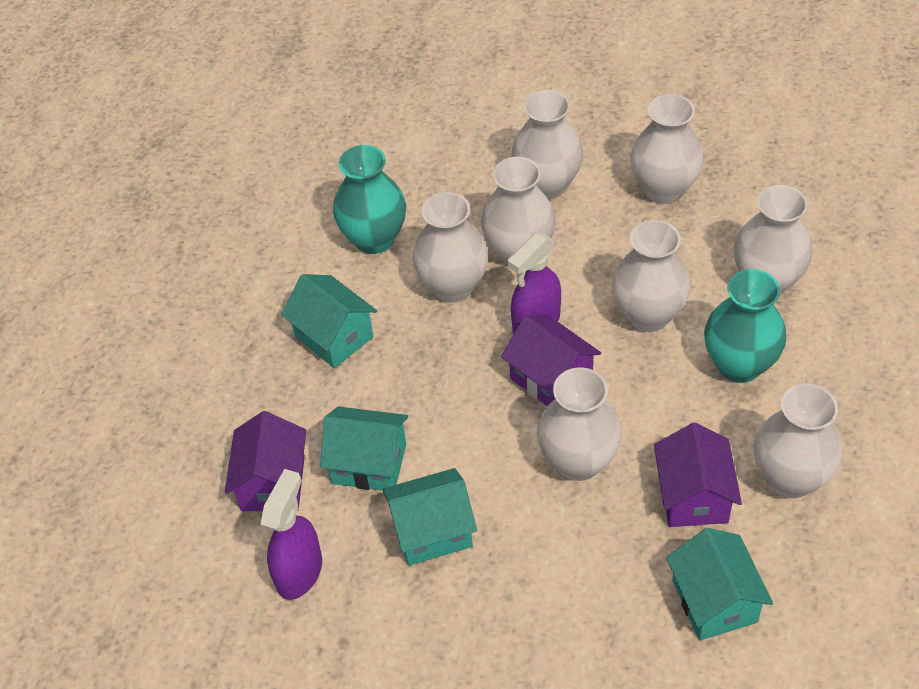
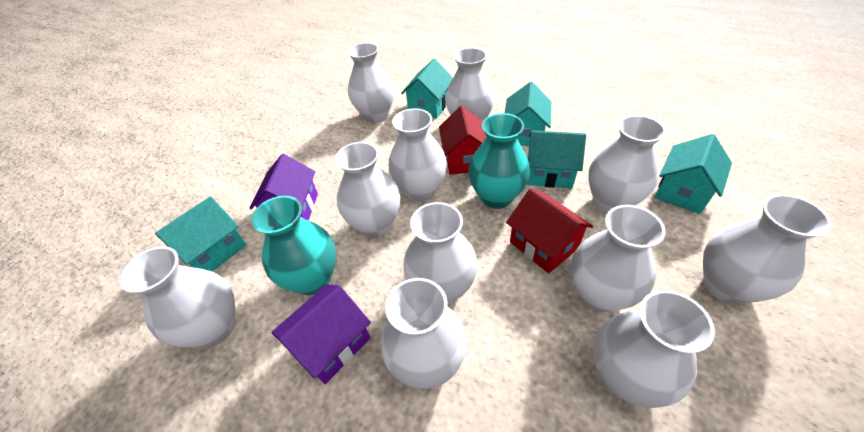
purple house: [225,411,306,511] [501,315,601,406] [654,422,742,527] = 3 -> [249,154,318,221] [271,284,371,384] = 2
purple spray bottle: [261,469,322,600] [508,233,561,334] = 2 -> none = 0
red house: none = 0 -> [439,106,487,175] [506,188,593,273] = 2
turquoise house: [281,274,377,368] [320,406,408,491] [382,468,477,566] [666,528,773,641] = 4 -> [155,196,246,272] [401,59,453,118] [505,82,551,146] [527,130,586,189] [655,134,732,214] = 5
white vase: [412,192,488,302] [481,157,556,264] [512,90,583,199] [537,367,622,481] [612,220,691,332] [630,94,703,204] [734,185,812,295] [754,384,842,498] = 8 -> [119,246,235,347] [335,142,400,238] [347,43,395,123] [381,278,467,389] [389,108,447,201] [403,202,478,304] [445,48,495,120] [571,205,666,312] [588,115,666,213] [593,290,715,408] [703,194,832,304] = 11

